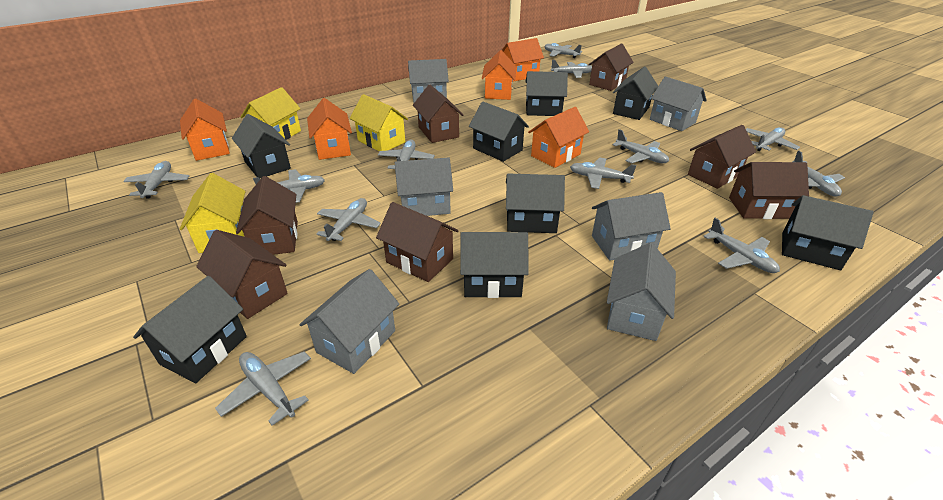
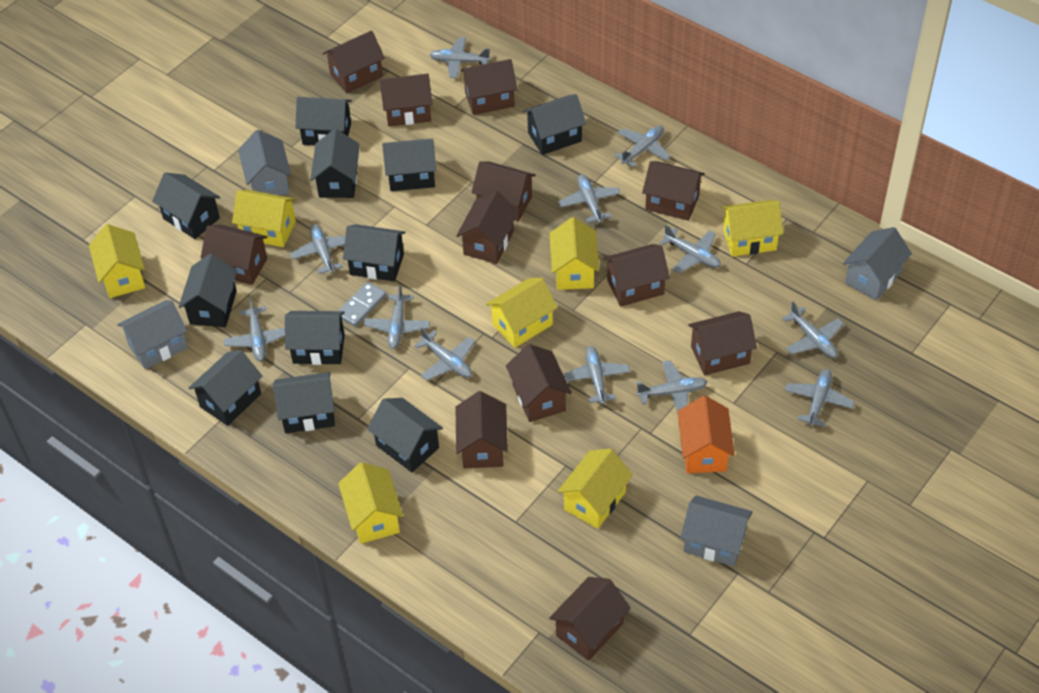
black house: [133,276,247,383] [232,114,291,178] [460,232,529,298] [469,102,529,162] [506,174,565,233] [526,71,568,116] [613,67,658,120] [782,195,874,270] = 8 -> [152,172,220,239] [179,254,237,327] [189,350,263,426] [273,372,335,433] [285,311,345,365] [295,97,352,146] [310,129,360,198] [343,224,406,282] [367,398,443,473] [382,139,436,191] [523,94,586,155] = 11
brown house: [196,230,288,319] [236,176,298,255] [376,202,458,282] [413,85,463,143] [588,43,634,91] [688,125,756,189] [729,162,809,219] = 7 -> [201,224,268,285] [323,30,385,93] [380,74,432,127] [456,190,519,264] [456,391,508,468] [460,59,517,115] [471,161,536,222] [506,344,572,422] [549,577,631,661] [603,244,670,307] [642,161,705,221] [688,311,757,375] = 12
grey domino: none = 0 -> [338,282,386,327] = 1
grey house: [299,269,399,374] [395,158,453,216] [408,59,449,103] [592,192,671,261] [607,243,676,341] [650,76,707,131] = 6 -> [117,300,188,369] [238,130,291,196] [681,495,753,567] [843,227,912,301] = 4
orange house: [180,98,230,161] [307,98,352,160] [482,50,516,100] [502,38,544,82] [528,107,589,168] = 5 -> [678,396,735,473] = 1
yellow house: [180,173,246,253] [240,87,301,140] [350,94,408,151] = 3 -> [89,224,145,298] [232,190,296,247] [338,462,403,544] [486,278,558,348] [549,217,599,290] [557,448,633,529] [721,200,783,257] = 7

